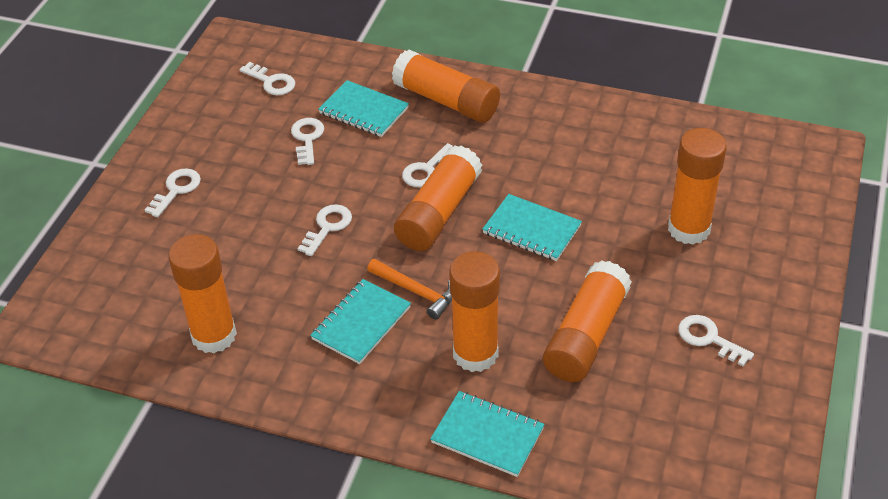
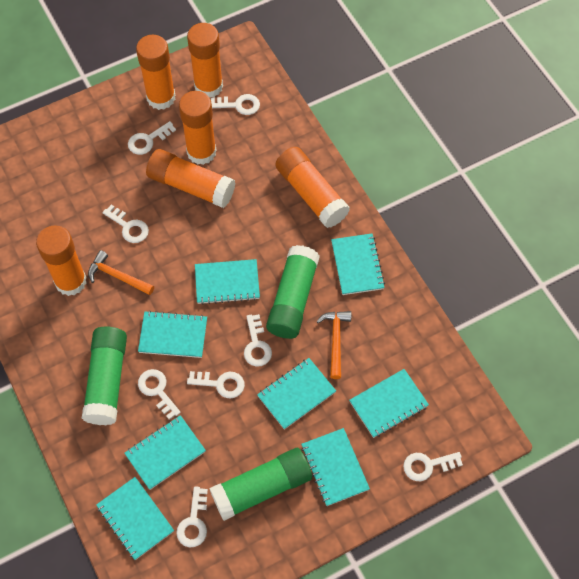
green glue stick: none = 0 -> [82,326,127,425] [209,448,312,521] [266,245,320,339] = 3
orange hammer: [367,259,452,320] = 1 -> [88,250,154,295] [316,311,351,379] = 2
turquoise notebook: [310,279,411,364] [318,80,409,137] [430,391,545,477] [482,194,582,261] = 4 -> [96,477,174,560] [125,415,206,490] [138,311,207,358] [195,259,260,305] [257,358,336,430] [301,428,370,506] [331,234,385,295] [349,369,429,438] = 8
white key: [145,168,201,217] [239,62,295,95] [291,118,324,165] [298,204,352,256] [402,143,453,187] [678,315,754,367] = 6 -> [103,205,149,243] [128,121,176,155] [138,369,181,420] [176,486,208,547] [187,371,245,398] [211,94,260,115] [244,314,272,367] [403,452,463,481] = 8

